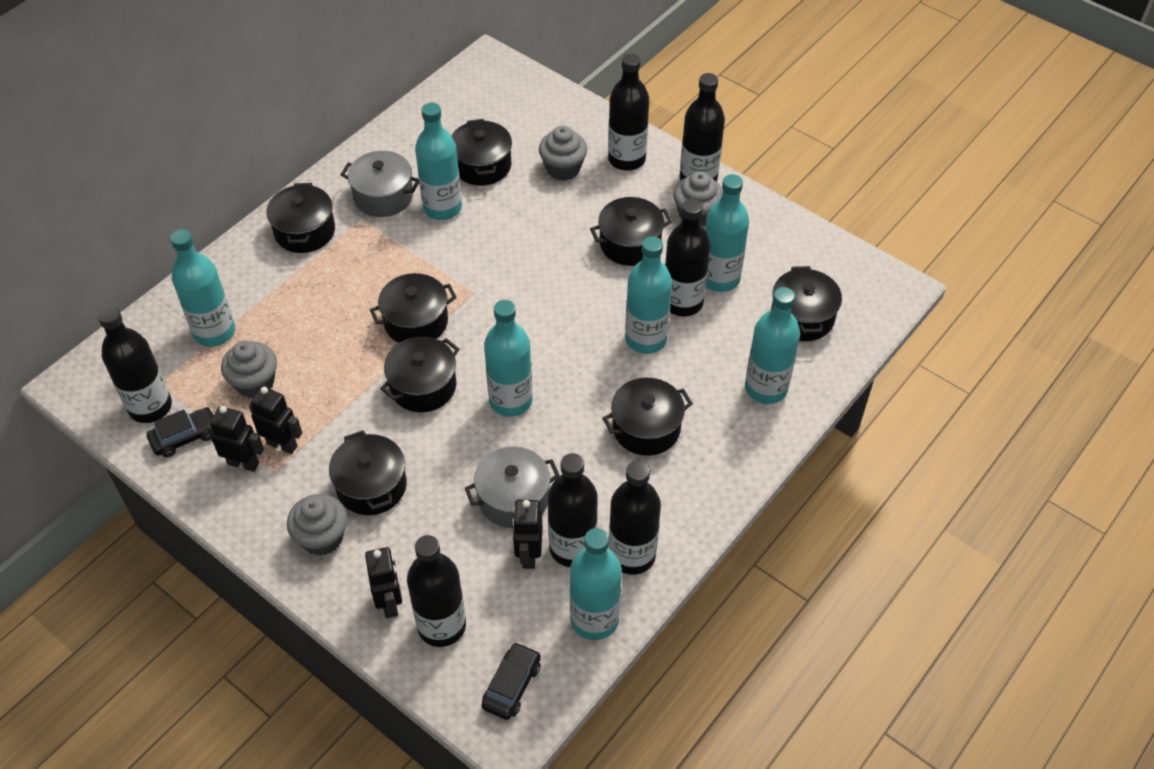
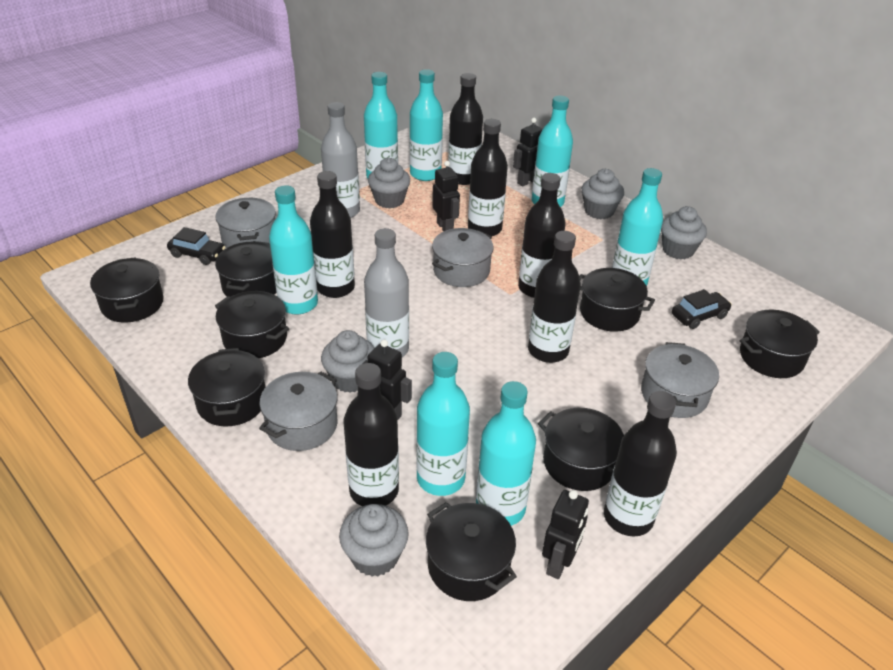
grey bottle: none = 0 -> [321,102,360,218] [364,228,409,357] = 2
grey cupcake: [221,341,277,399] [287,494,347,556] [539,126,587,181] [673,171,723,226] = 4 -> [321,330,374,393] [339,504,409,576] [368,158,410,209] [581,169,624,219] [661,206,707,259] = 5
grey pot: [341,151,419,217] [465,446,560,528] = 2 -> [215,198,276,248] [259,371,338,451] [432,228,494,287] [641,342,719,418] = 4

